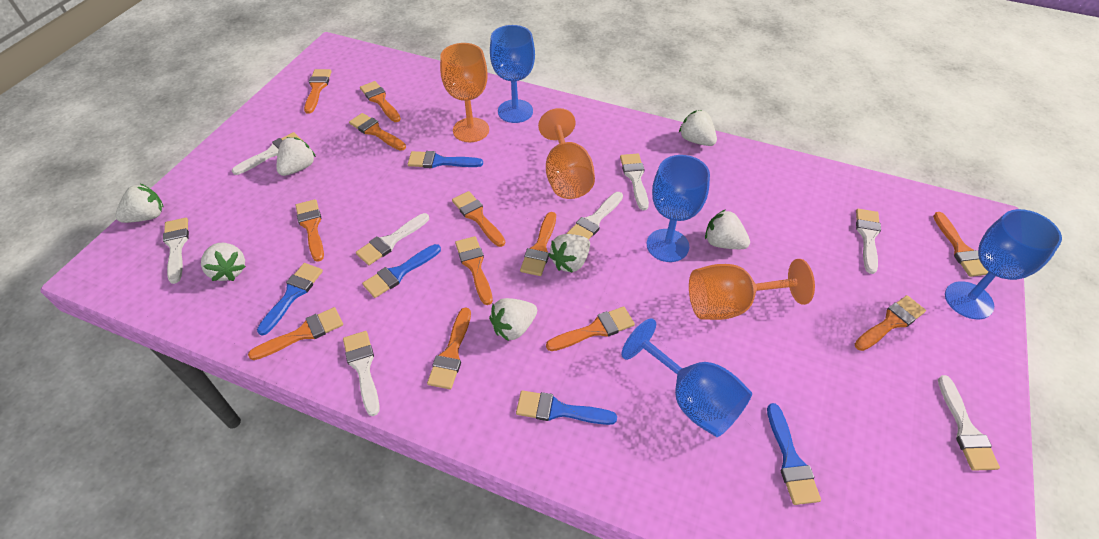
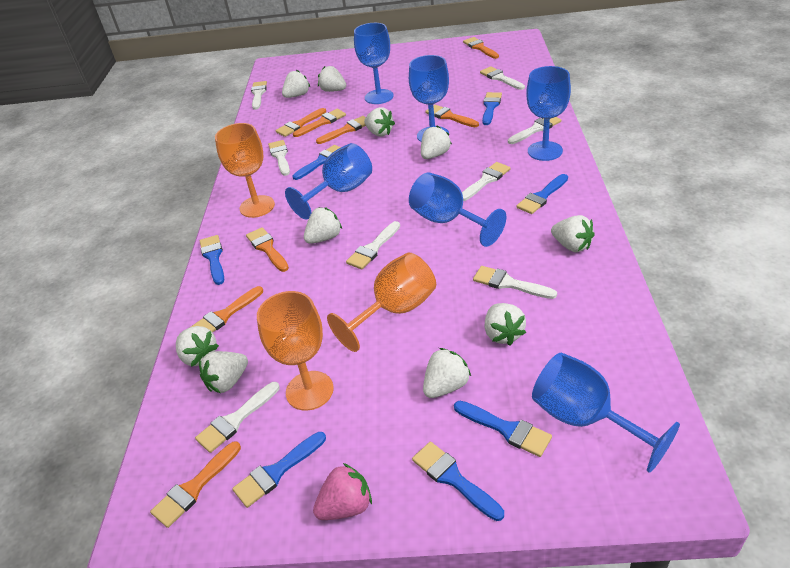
blue brush: [257,263,323,336] [362,244,441,298] [408,151,483,168] [516,390,617,425] [767,403,821,505] = 5 -> [200,235,224,285] [232,432,326,508] [292,145,341,180] [412,442,504,521] [454,401,552,457] [482,92,502,125] [516,174,568,214] = 7
blue goblet: [490,25,535,123] [621,318,752,437] [647,155,710,262] [945,209,1062,319] = 4 -> [285,143,372,219] [354,23,393,104] [409,55,449,142] [409,172,506,247] [526,66,571,161] [532,353,680,473] = 6
orange brush: [248,307,343,360] [295,199,324,262] [304,69,332,114] [349,113,406,151] [360,81,401,122] [427,307,471,389] [452,191,505,247] [455,236,493,305] [520,212,556,276] [546,306,635,351] [855,295,926,351] [933,212,988,277] = 12 -> [150,441,241,528] [191,286,263,333] [246,227,289,272] [276,108,326,137] [293,109,346,137] [316,116,366,144] [425,105,479,127] [463,37,499,59] = 8
pink strawberry: none = 0 -> [313,463,372,520] = 1
white strawberry: [115,184,163,223] [201,243,246,281] [276,137,316,176] [489,298,537,341] [549,234,590,273] [679,110,717,146] [705,209,750,249] = 7 -> [176,326,219,367] [199,351,248,393] [282,70,310,98] [304,207,342,244] [318,66,346,92] [364,107,395,137] [421,126,452,159] [423,348,471,398] [485,303,526,345] [551,215,595,252] = 10

